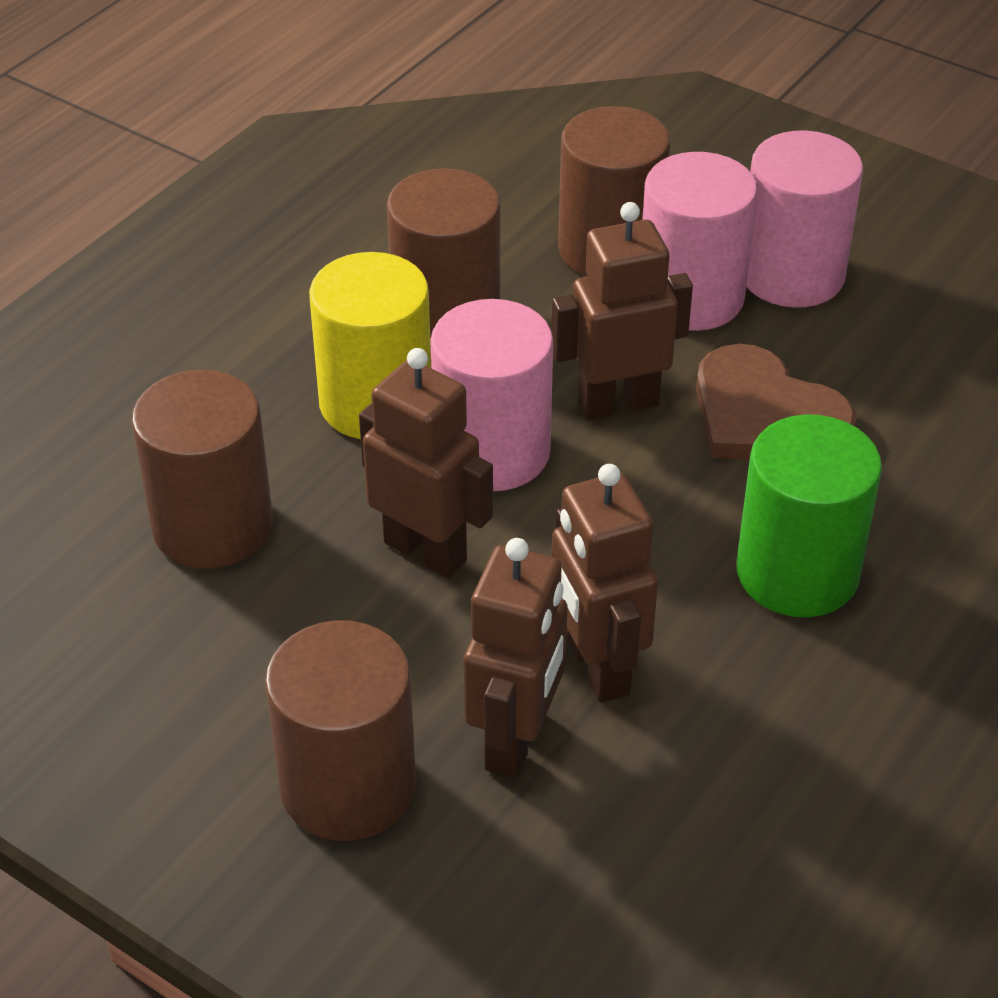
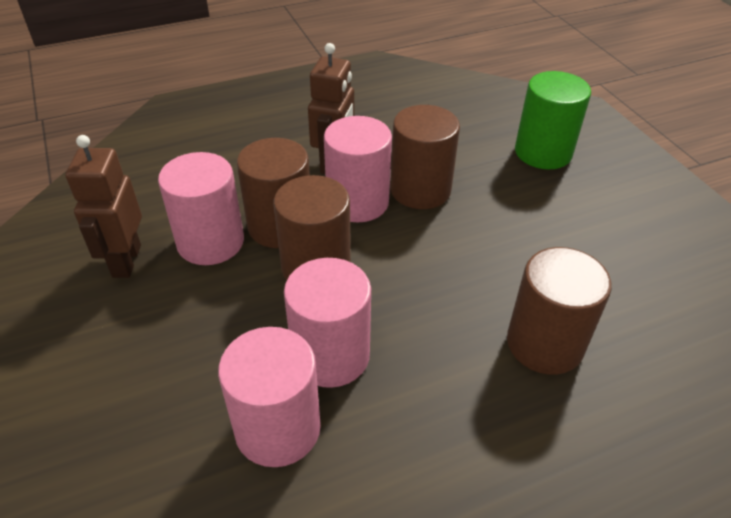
brown heart: [696,344,857,460] = 1 -> none = 0
brown robot: [359,348,493,578] [463,538,567,779] [552,202,693,420] [552,464,658,703] = 4 -> [65,135,142,278] [308,43,354,174] = 2
pink cylinder: [430,299,553,491] [642,152,757,331] [746,130,863,308] = 3 -> [158,152,244,265] [218,327,321,467] [284,258,371,388] [324,116,392,222] = 4
yellow cylinder: [309,252,431,439] = 1 -> none = 0

